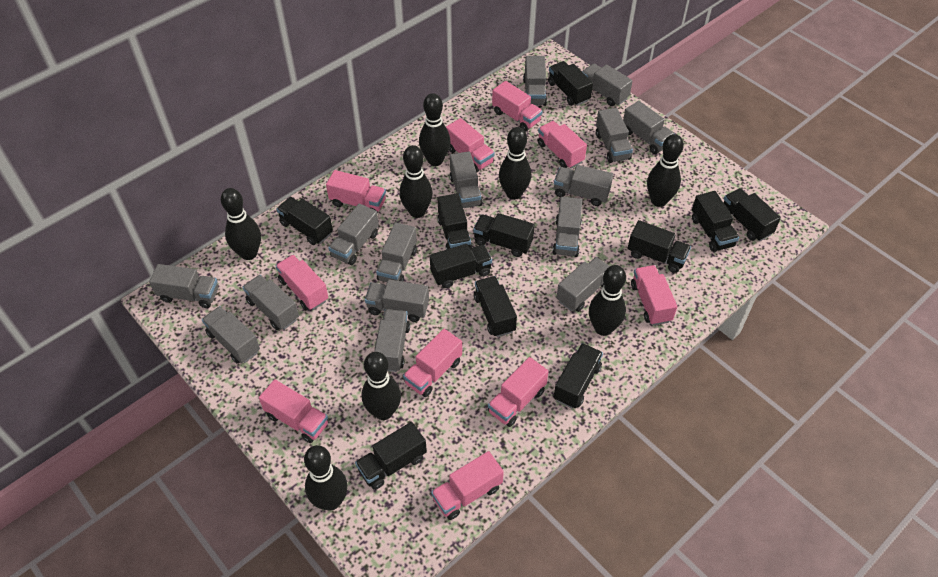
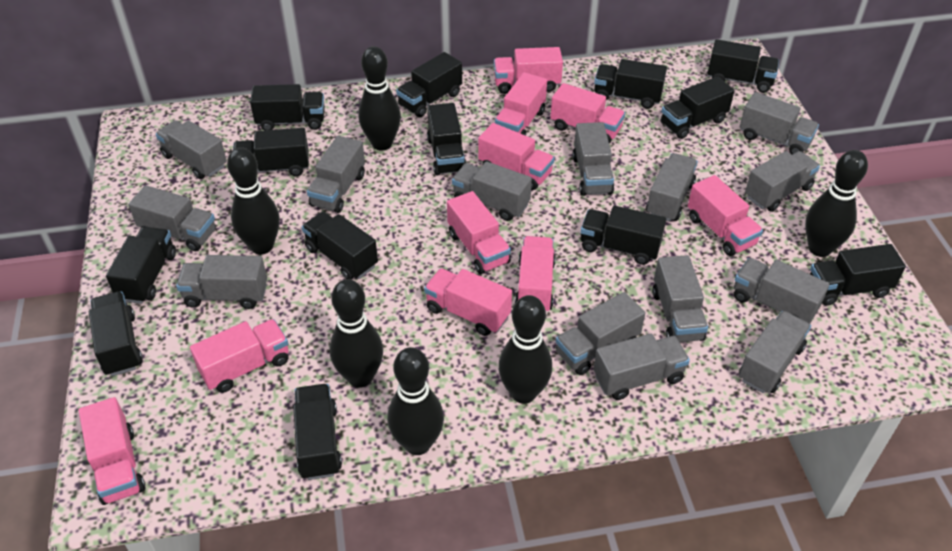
black bowling pin: [221,188,261,260] [304,445,348,511] [362,352,401,420] [399,145,433,218] [419,93,451,166] [499,127,531,200] [589,265,626,336] [647,134,684,207] = 8 -> [227,147,280,255] [330,279,383,388] [358,46,401,150] [387,347,444,455] [498,295,552,404] [805,150,868,257] = 6
black truck: [277,197,333,245] [355,422,427,490] [430,244,492,288] [438,193,472,250] [473,213,535,257] [474,276,517,337] [548,61,593,106] [554,343,603,408] [628,220,691,273] [692,191,739,252] [724,188,781,241] = 11 -> [89,291,143,376] [106,227,176,304] [233,128,309,176] [250,84,325,131] [293,384,342,480] [302,212,378,280] [396,52,462,117] [427,103,466,175] [580,206,666,265] [594,59,667,109] [661,76,735,139] [707,39,779,93] [810,244,906,306] = 13
grey truck: [149,264,218,308] [202,306,260,364] [242,275,299,330] [328,204,379,265] [365,279,429,322] [374,309,410,372] [376,222,417,282] [449,151,483,208] [523,56,547,106] [552,197,582,257] [554,165,613,206] [557,257,610,312] [582,64,633,106] [596,108,633,163] [623,101,674,154] = 15 -> [128,185,216,251] [156,120,227,179] [176,255,267,309] [307,136,365,213] [452,161,532,221] [556,292,645,375] [572,122,614,196] [593,334,690,400] [646,153,698,222] [652,255,708,342] [734,258,830,324] [739,311,811,393] [740,92,819,154] [745,151,820,212] = 14

